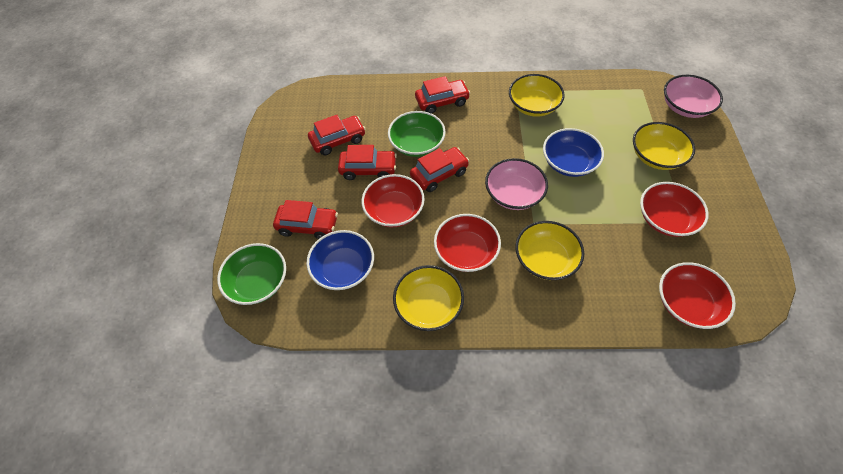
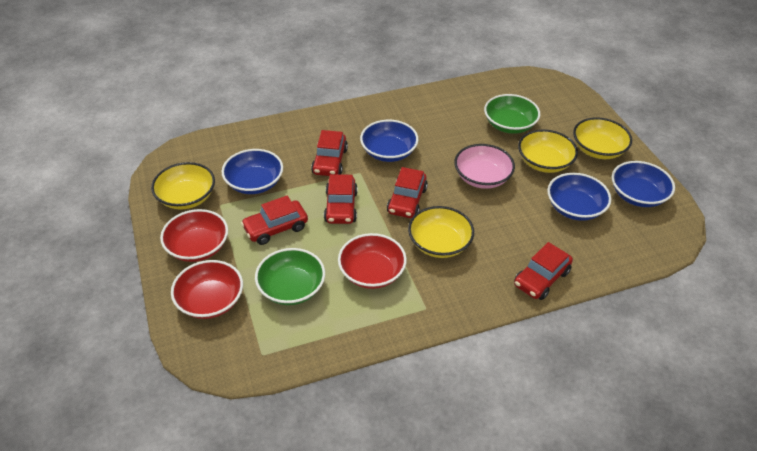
blue bowl: [307,230,374,290] [543,128,604,177] = 2 -> [222,149,283,194] [360,120,418,162] [547,173,611,221] [612,161,675,207] = 4
pink bowl: [485,158,548,210] [664,75,723,118] = 2 -> [454,144,515,189] = 1
red bowl: [361,174,425,227] [434,214,501,272] [640,182,709,237] [659,262,736,329] = 4 -> [160,209,228,262] [171,260,243,319] [338,233,407,289] = 3

